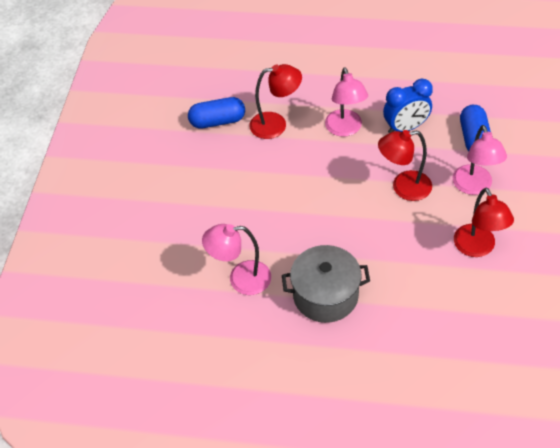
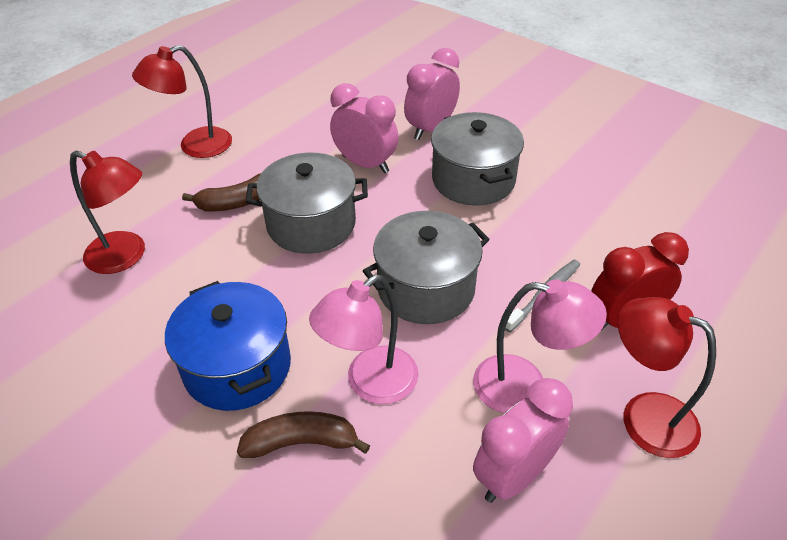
blue capsule: [188,97,245,129] [460,105,491,151] = 2 -> none = 0
blue clock: [383,79,433,133] = 1 -> none = 0
blue pot: none = 0 -> [165,281,291,411] = 1
brown banana: none = 0 -> [182,173,261,211] [237,411,370,458] = 2
grey pot: [282,245,370,323] = 1 -> [246,153,368,254] [363,211,490,324] [431,112,524,206] = 3
grey toothbrush: none = 0 -> [505,260,580,332] = 1
pink clock: none = 0 -> [330,83,398,173] [404,48,460,140] [473,378,573,503] = 3
pink lamp: [202,224,271,295] [325,67,368,137] [453,125,507,195] = 3 -> [309,275,419,404] [473,279,607,413] = 2
red clock: none = 0 -> [591,232,689,329] = 1

